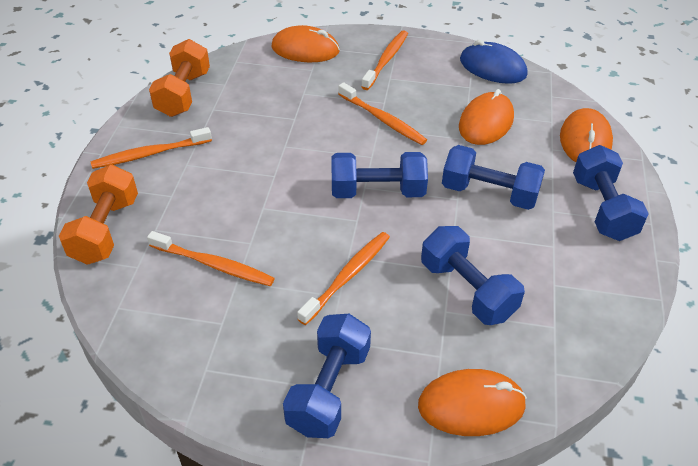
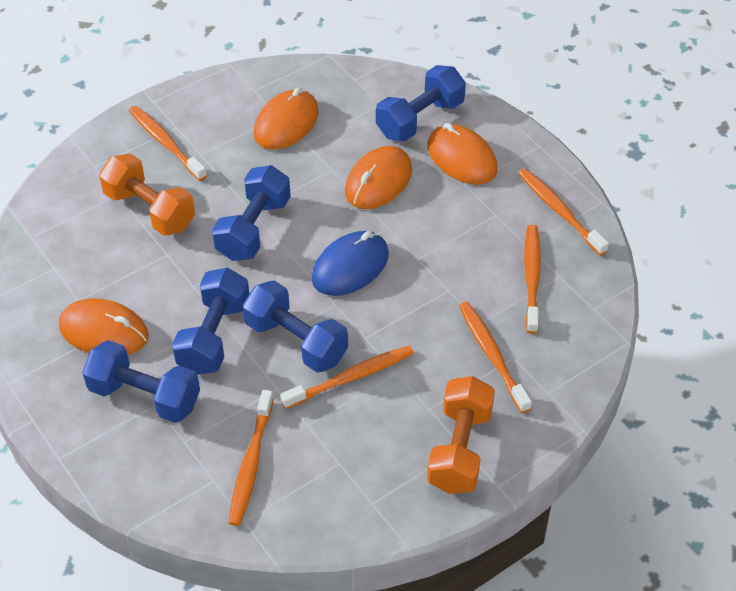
orange toothbrush: [90,127,212,169] [147,231,275,286] [297,232,390,325] [338,82,427,145] [361,30,408,90] = 5 -> [129,105,207,181] [228,390,274,526] [280,346,414,409] [459,302,532,413] [518,168,609,256] [524,225,541,334] = 6

